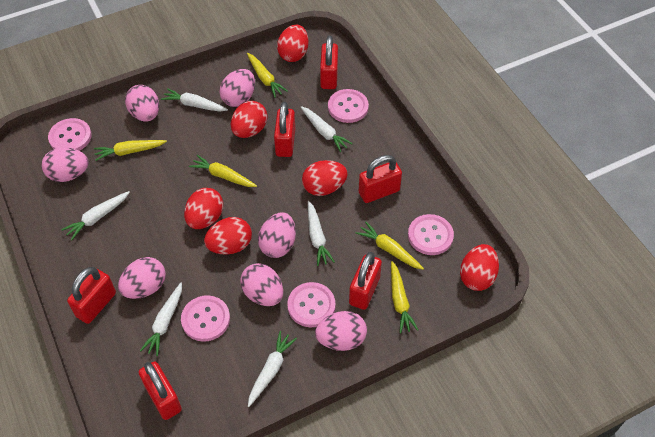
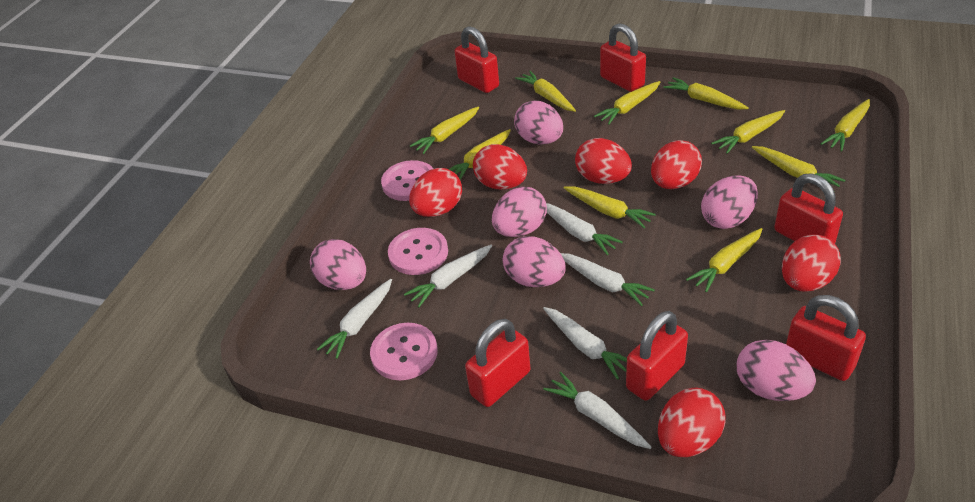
pink button: [48,118,92,151] [181,295,230,342] [287,282,335,327] [328,89,369,123] [408,214,454,255] = 5 -> [370,323,438,380] [381,160,433,201] [388,228,448,275] = 3
pink egg: [42,147,89,182] [118,257,166,299] [125,85,159,122] [219,69,255,107] [240,263,283,306] [258,212,296,258] [315,311,367,351] = 7 -> [310,239,366,290] [492,187,547,237] [503,236,566,287] [514,101,563,144] [701,175,758,229] [737,340,816,401] = 6
yellow carrot: [94,140,167,161] [189,155,257,187] [247,53,288,98] [356,222,424,270] [391,261,418,333] = 5 -> [410,107,479,154] [449,129,511,180] [515,71,576,112] [564,187,656,229] [594,81,660,125] [664,77,749,110] [686,228,763,292] [711,110,785,154] [752,146,845,192] [821,99,870,151] = 10

